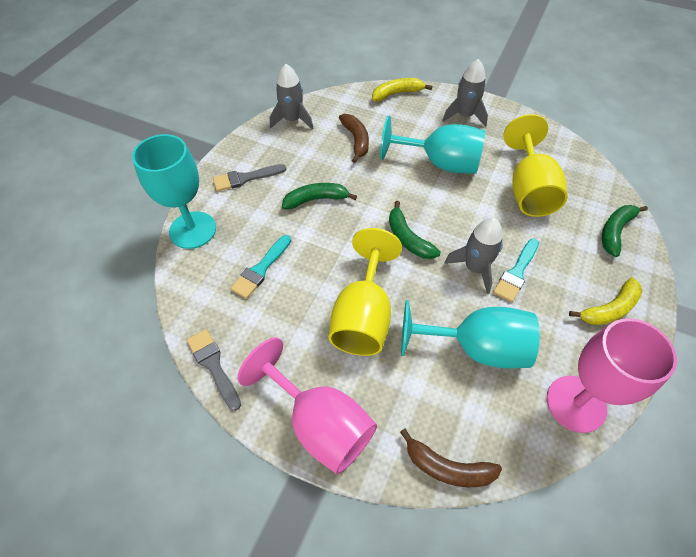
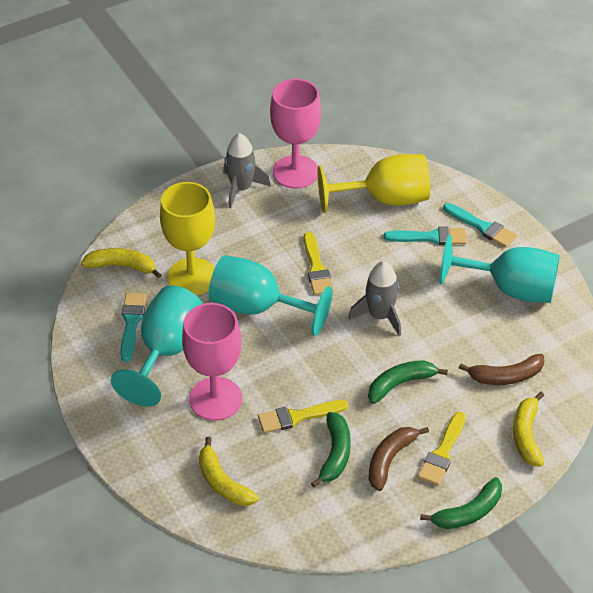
grey brush: [187,329,241,411] [213,164,286,191] = 2 -> none = 0
grey rocket: [270,64,314,130] [443,59,488,127] [444,218,503,294] = 3 -> [223,133,271,208] [349,261,401,336] = 2
turquoise brush: [230,235,291,299] [493,239,539,302] = 2 -> [120,293,147,362] [384,226,467,245] [443,203,517,247] = 3
yellow banana: [372,78,432,101] [569,277,642,325] = 2 -> [81,248,161,279] [199,437,259,506] [513,392,544,467] = 3
yellow brush: none = 0 -> [258,400,348,433] [304,232,334,295] [418,411,466,486] = 3

